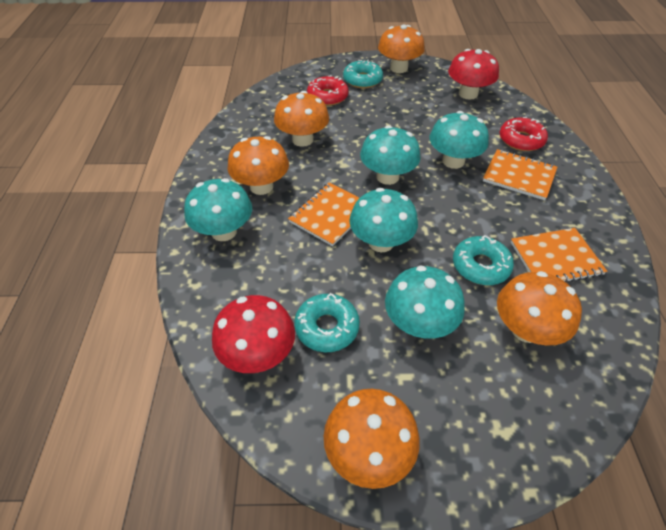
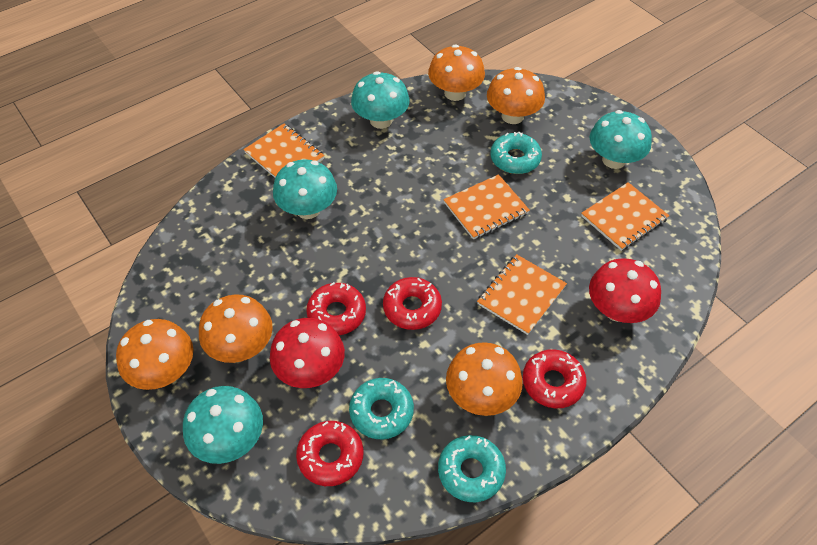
orange notebook: [288,183,359,246] [483,149,557,200] [511,228,607,282] = 3 -> [243,124,325,178] [443,174,530,240] [477,254,567,335] [581,182,669,251] = 4
red donut: [307,75,349,106] [500,117,548,151] = 2 -> [296,421,363,486] [306,282,366,335] [383,277,442,330] [523,349,587,408] = 4
turquoise mushroom: [184,178,252,241] [349,188,418,252] [360,125,421,185] [385,266,465,339] [430,111,489,169] = 5 -> [183,386,263,464] [273,159,337,219] [351,71,410,129] [589,110,652,169] = 4

